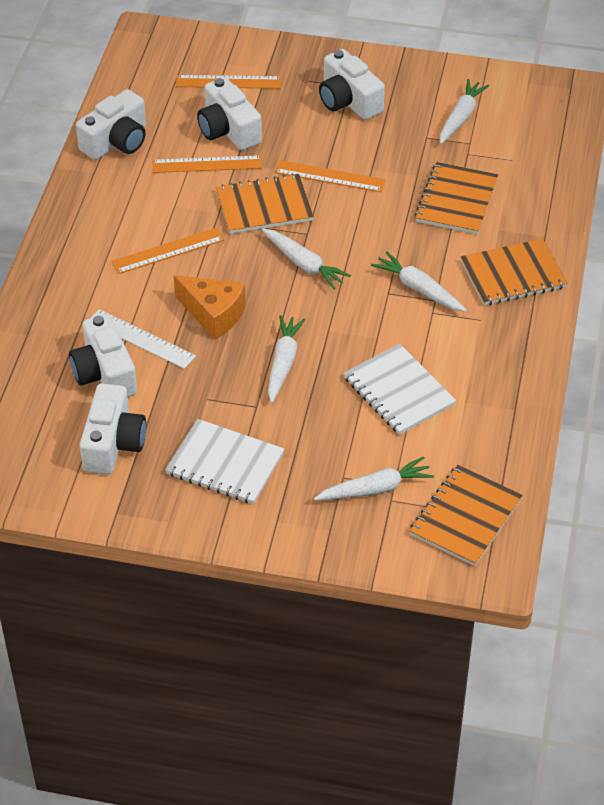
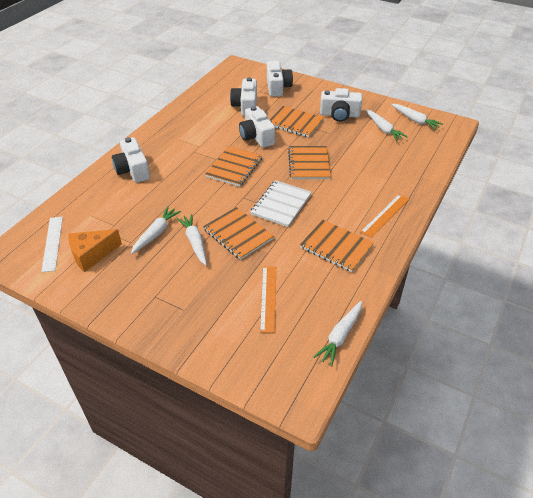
orange notebook: [216,173,314,234] [409,465,523,566] [415,162,498,234] [461,238,568,306] = 4 -> [203,207,274,260] [205,146,262,187] [270,106,324,137] [288,146,331,179] [300,220,374,272] = 5
orange ruler: [112,228,224,274] [152,155,262,173] [176,75,281,89] [275,160,386,192] = 4 -> [260,266,276,333] [361,194,409,238] = 2
white notebook: [165,419,284,504] [344,344,456,435] = 2 -> [250,180,312,227] = 1

